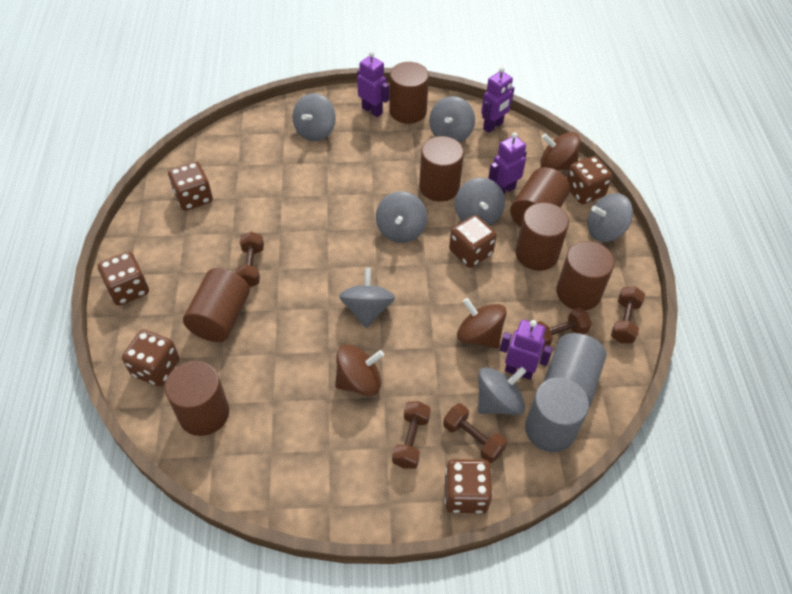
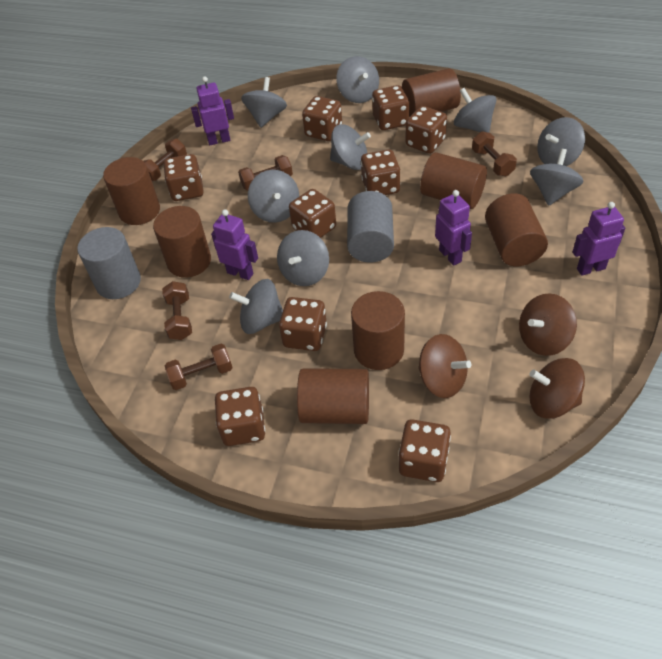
brown dice: [98,251,149,306] [122,330,180,386] [168,161,213,211] [445,459,493,513] [449,215,497,268] [567,156,612,204] = 6 -> [164,154,204,201] [215,387,265,446] [279,297,327,351] [289,189,336,238] [302,96,342,141] [361,149,400,195] [372,85,409,130] [398,419,451,482] [405,106,447,154] = 9
grey spinning top: [292,93,336,141] [339,268,395,328] [376,191,427,243] [429,96,475,143] [455,177,505,226] [478,367,527,415] [587,193,633,242] = 7 -> [229,279,283,334] [241,77,287,128] [248,170,299,223] [277,230,329,286] [330,124,371,170] [336,56,379,103] [454,88,496,133] [530,149,584,206] [537,117,585,166] = 9

